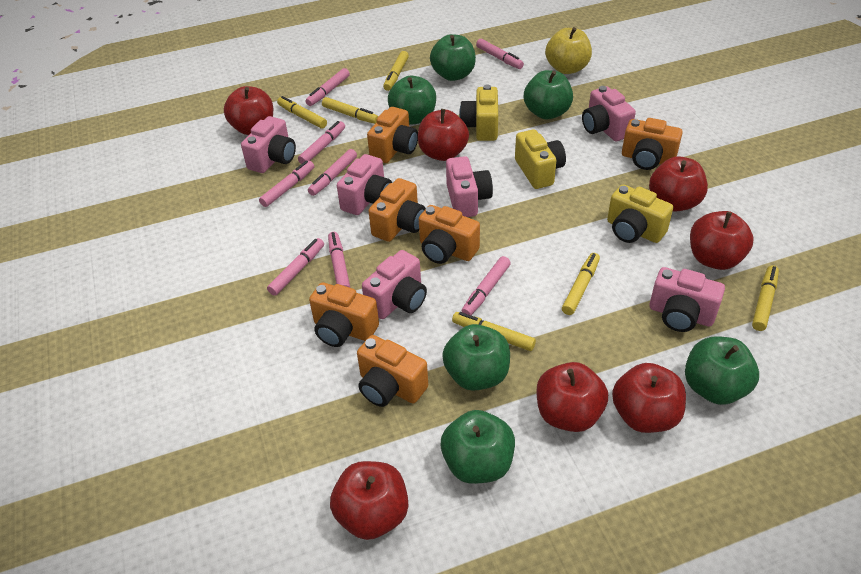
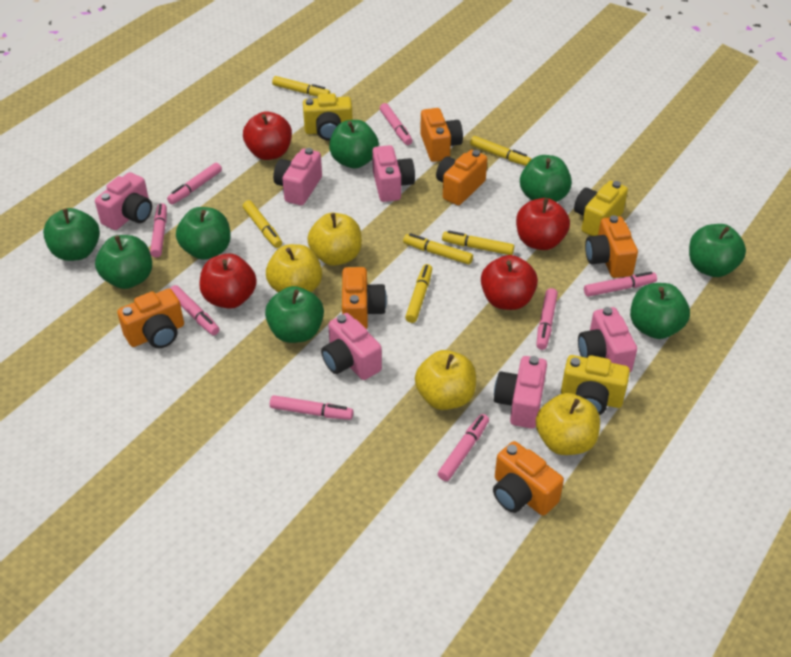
green apple: [388,76,436,125] [430,34,476,81] [441,410,515,484] [442,324,510,391] [524,70,573,119] [685,336,759,405] = 6 -> [43,208,100,261] [95,235,152,289] [176,207,231,260] [265,286,324,343] [329,120,379,168] [520,155,572,202] [630,283,690,339] [689,224,746,277] = 8
red apple: [224,86,273,135] [330,461,408,540] [418,109,469,161] [537,362,608,432] [612,363,686,433] [649,156,708,212] [690,211,754,270] = 7 -> [199,254,257,309] [243,111,292,160] [481,255,538,310] [516,198,570,250] = 4
yellow apple: [545,27,592,74] = 1 -> [266,244,322,292] [307,213,362,266] [415,350,476,410] [536,393,600,455] = 4

